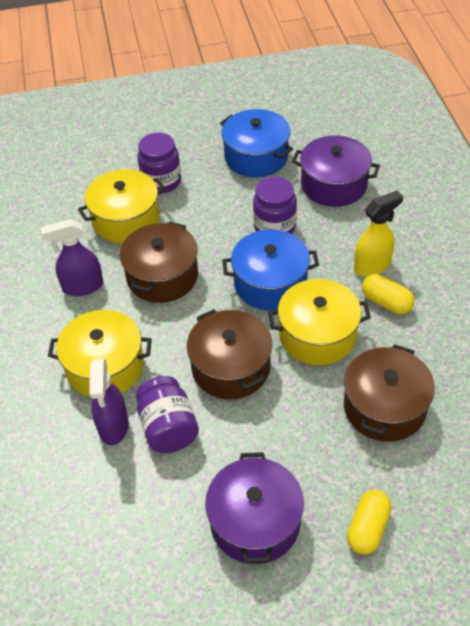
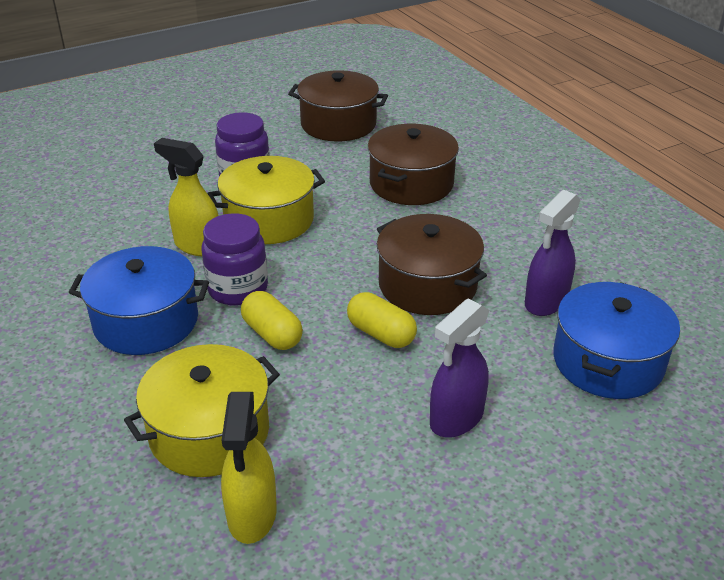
purple jar: [136,376,199,453] [137,133,181,194] [253,177,297,234] = 3 -> [201,213,268,306] [215,112,270,177] = 2
purple pot: [205,452,304,564] [292,135,380,207] = 2 -> none = 0
yellow pot: [48,310,152,397] [78,169,166,243] [268,279,371,365] = 3 -> [124,344,280,477] [207,156,325,244] = 2
yellow spray bottle: [354,190,403,277] = 1 -> [154,138,219,256] [221,392,277,544] = 2

